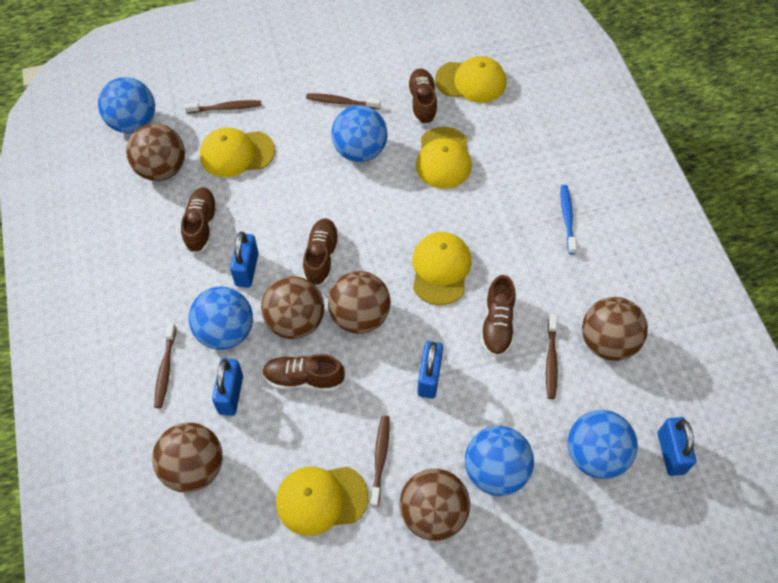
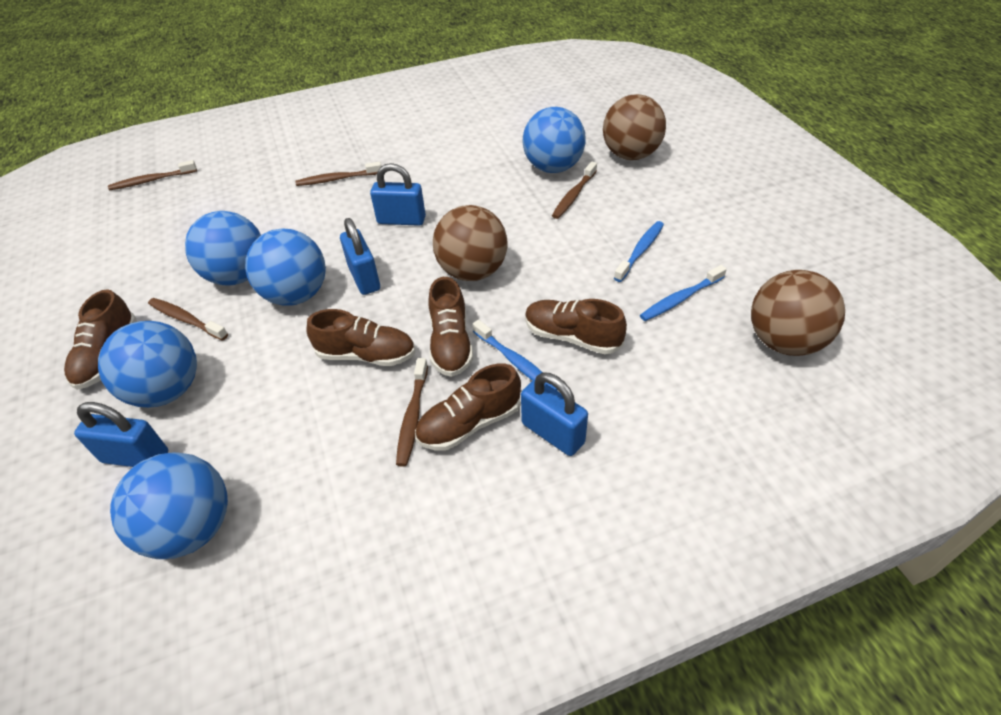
blue toothbrush: [561,185,577,254] = 1 -> [473,320,558,391] [614,221,664,282] [640,265,727,321] = 3
brown ball: [126,123,185,181] [152,423,223,493] [261,276,324,339] [328,271,391,334] [400,469,470,541] [582,297,648,361] = 6 -> [433,205,507,281] [603,94,666,160] [751,270,845,356] = 3
yellow cap: [200,128,275,177] [276,467,368,536] [412,232,471,305] [416,127,472,189] [435,56,506,103] = 5 -> none = 0

